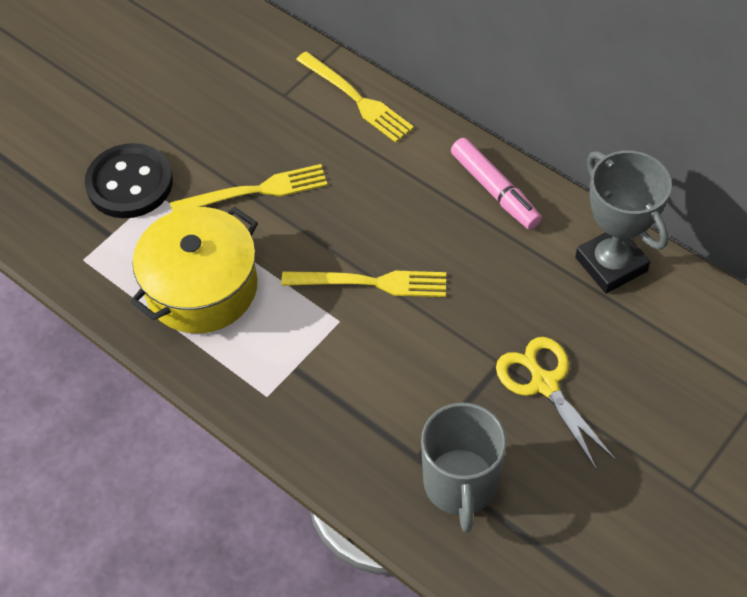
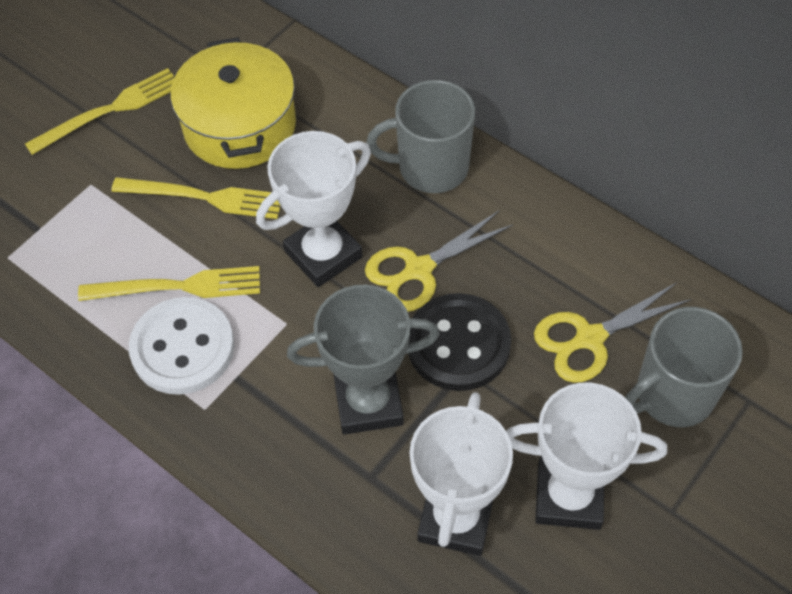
grey mug: [421,402,507,533] = 1 -> [367,80,475,193] [625,307,743,427] = 2
pink marker: [451,138,542,230] = 1 -> none = 0
white button: none = 0 -> [129,297,235,395] = 1
white trophy: none = 0 -> [256,131,371,287] [409,392,513,556] [506,383,667,530] = 3
yellow scissors: [496,337,616,470] = 1 -> [365,210,513,312] [534,283,691,383] = 2

